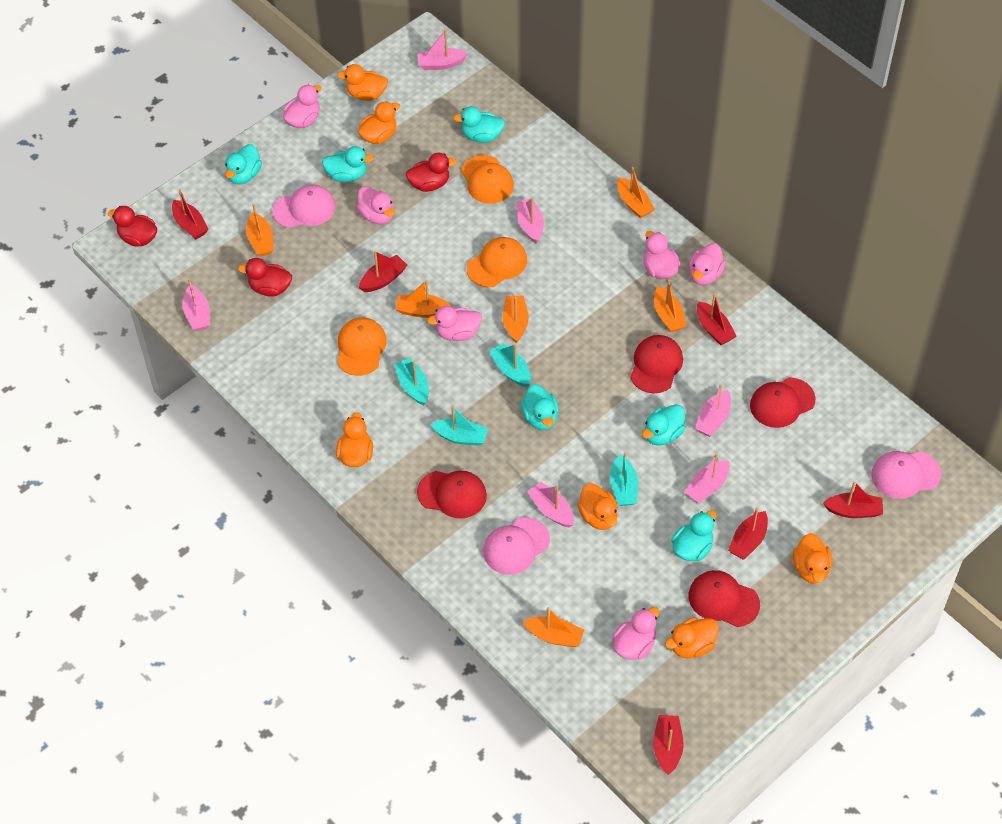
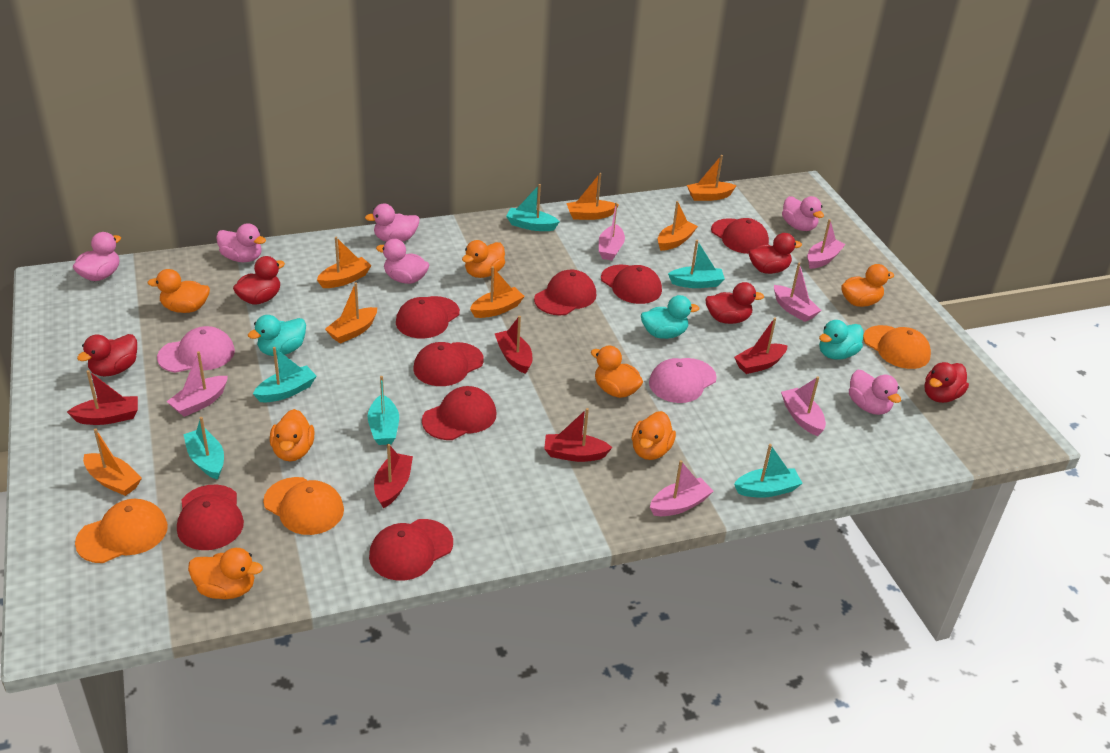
orange boat: [246,204,274,257] [396,280,451,318] [503,296,529,343] [523,607,584,647] [617,167,655,218] [654,279,687,332] = 6 -> [83,428,142,496] [317,237,372,288] [325,282,377,344] [470,266,525,318] [566,173,618,220] [658,201,698,251] [687,155,737,201] = 7
orange duck: [336,412,373,467] [337,64,388,101] [358,101,400,144] [577,483,618,530] [665,617,719,658] [793,533,832,584] = 6 -> [147,269,210,313] [188,548,263,599] [270,409,315,461] [462,240,505,278] [591,346,643,398] [632,411,676,460] [841,264,894,307] = 7
pink cap: [272,185,336,228] [483,517,550,575] [871,451,941,499] = 3 -> [157,326,235,373] [649,358,717,403] = 2
red boat: [172,189,209,239] [359,251,407,292] [653,715,684,775] [697,293,737,345] [728,507,768,560] [823,481,883,518] = 6 -> [67,370,138,425] [374,444,413,508] [495,316,532,374] [544,408,613,462] [734,317,788,374] = 5
red cap: [417,471,487,519] [630,335,683,393] [689,570,760,627] [750,377,816,428] = 4 -> [177,485,244,550] [369,519,453,580] [396,296,460,338] [413,342,484,386] [422,386,496,440] [534,270,596,315] [601,265,662,304] [711,218,769,254] = 8
red duck: [108,206,157,247] [238,258,292,297] [406,153,457,192] = 3 -> [77,334,137,377] [233,256,285,304] [705,282,764,324] [749,233,802,274] [925,362,969,403] = 5
turquoise boat: [394,358,429,405] [430,406,488,446] [489,343,531,387] [610,452,638,506] = 4 -> [183,417,224,480] [253,347,317,402] [368,376,399,445] [506,184,560,231] [668,240,725,288] [734,444,803,498] = 6
turquoise duck: [225,144,262,184] [322,146,374,182] [453,106,505,143] [521,384,559,430] [642,404,685,446] [671,510,717,561] = 6 -> [248,315,306,356] [641,295,699,339] [819,320,863,360] = 3

